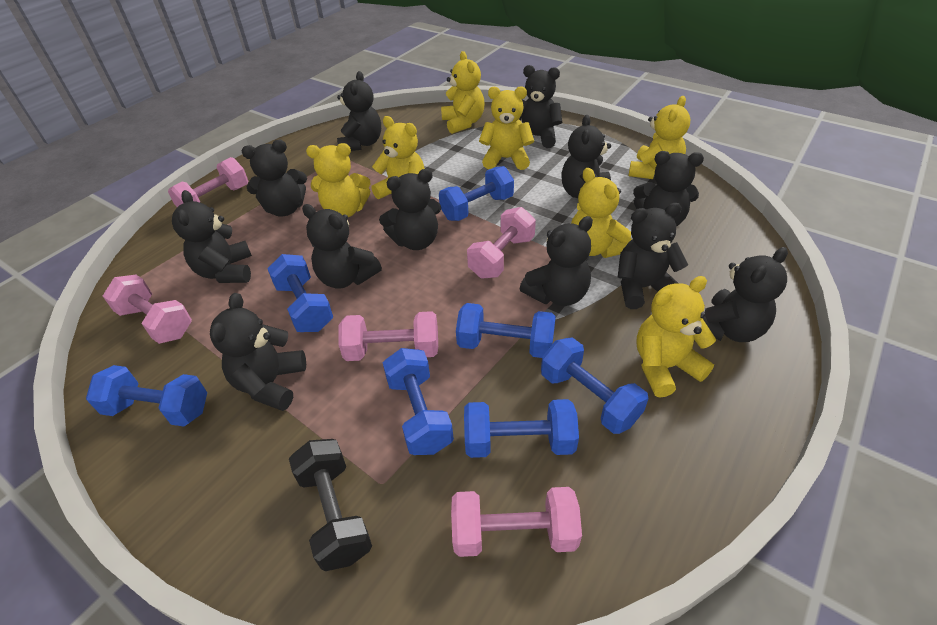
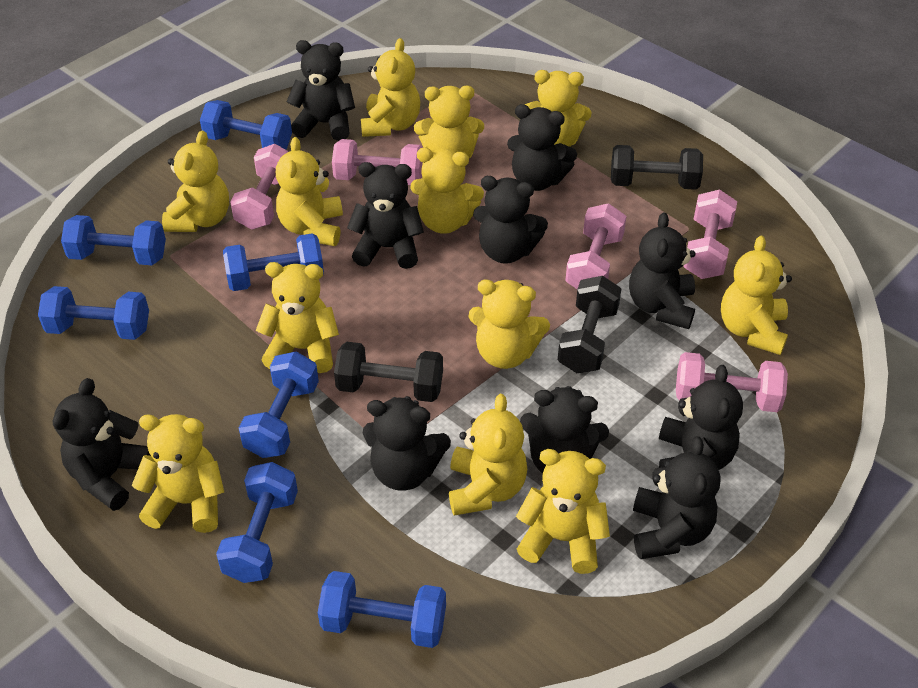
black dumbbell: [289,439,372,571] = 1 -> [334,342,443,402] [558,276,621,373] [611,145,703,190] = 3
black teddy bear: [172,190,252,283] [210,293,306,411] [242,140,307,217] [302,204,382,289] [337,71,381,151] [379,169,441,250] [519,65,562,148] [520,216,593,306] [561,115,611,198] [618,203,688,309] [633,151,704,226] [702,247,788,342] = 12 -> [53,378,151,511] [287,40,355,141] [347,162,424,269] [363,396,451,491] [473,176,548,264] [507,104,577,191] [520,386,609,474] [629,212,696,329] [633,436,720,559] [659,365,743,470] = 10
yellow teddy bear: [306,143,370,217] [371,116,425,199] [441,51,485,134] [479,86,534,170] [571,168,632,258] [629,96,691,179] [636,276,716,398] = 7 -> [132,414,224,533] [162,131,229,232] [256,262,339,373] [276,137,343,246] [361,38,420,137] [410,148,484,234] [414,85,484,158] [449,394,527,516] [468,279,550,369] [516,449,610,574] [525,70,591,147] [721,236,792,355] = 12

